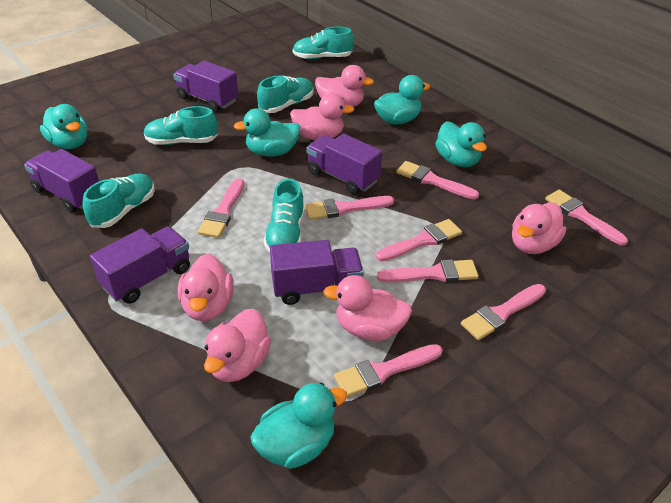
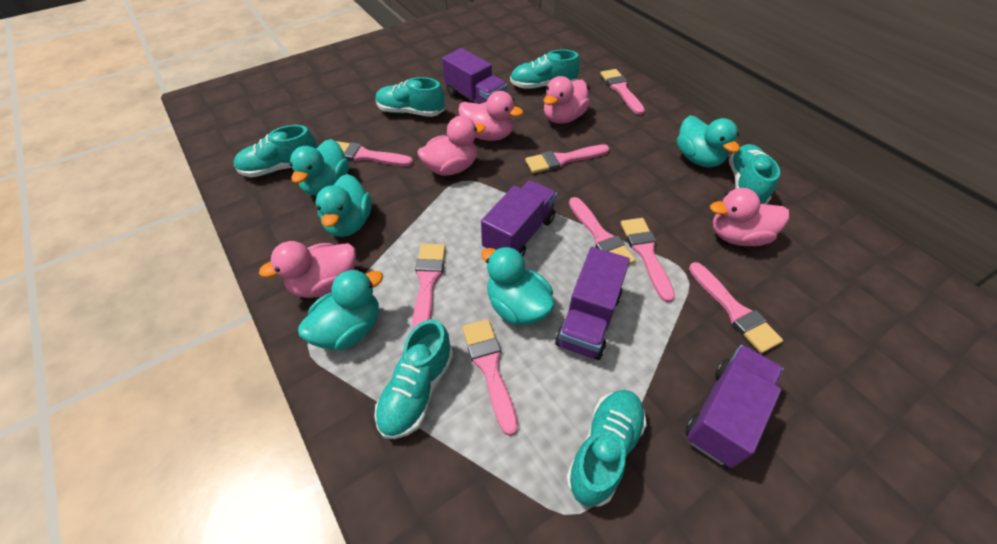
pink duck: [178,254,234,321] [204,309,271,382] [290,93,355,140] [315,65,374,107] [323,275,412,341] [512,202,566,254] = 6 -> [259,241,356,298] [417,116,486,176] [458,91,523,141] [544,76,590,124] [710,188,789,246] = 5
purple truck: [24,149,99,212] [90,226,190,304] [173,61,238,112] [270,240,364,305] [307,133,382,194] = 5 -> [442,48,507,104] [481,181,557,256] [555,247,630,360] [685,345,784,468] = 4
turquoise shoe: [83,173,155,228] [144,106,218,145] [257,76,314,113] [264,179,304,253] [293,27,354,60] = 5 -> [234,125,317,177] [374,319,453,439] [376,77,445,117] [510,50,580,89] [566,390,647,507] [729,144,780,204] = 6

